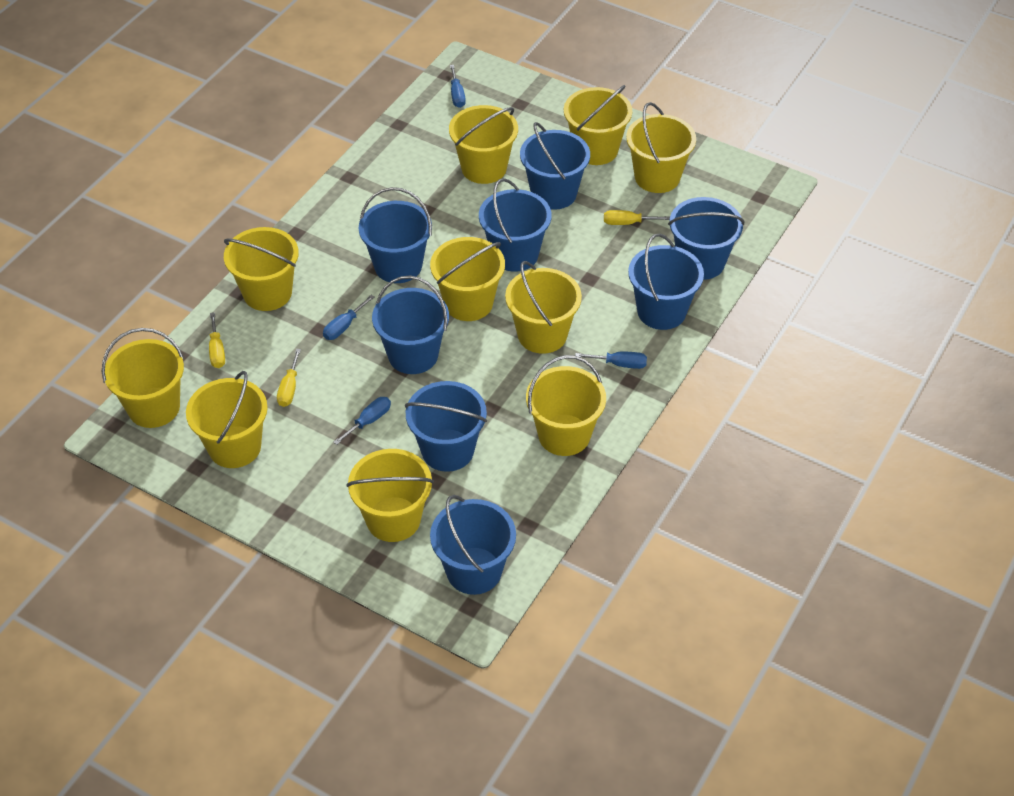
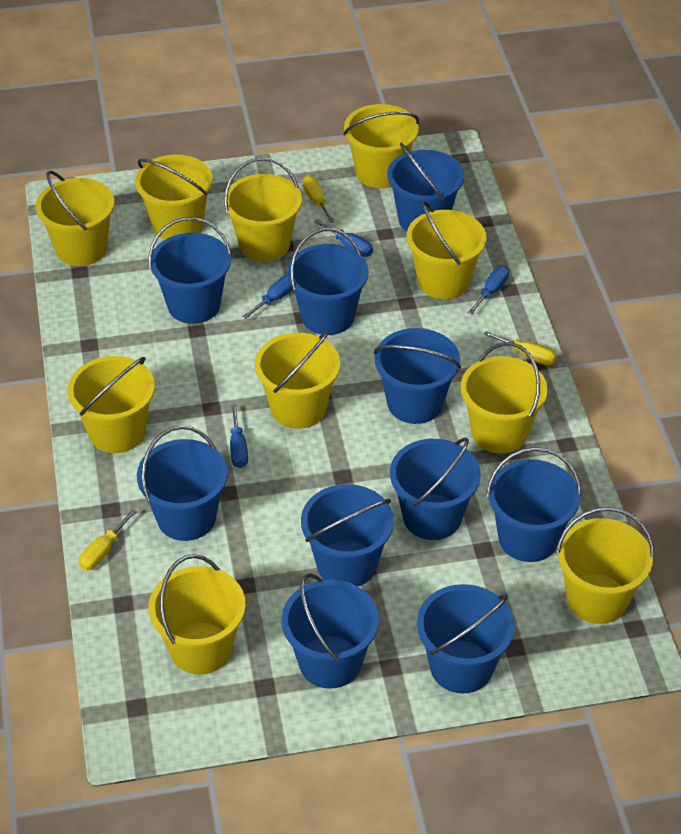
blue bucket: [359,187,432,283] [372,275,449,374] [405,381,487,472] [430,495,516,595] [479,178,551,272] [520,122,590,210] [628,233,704,330] [668,197,744,280] = 8 -> [137,426,228,541] [149,217,232,324] [281,573,379,689] [287,228,368,335] [301,484,394,586] [374,328,461,424] [387,143,464,231] [390,437,481,540] [417,584,515,693] [486,447,581,562] = 10

